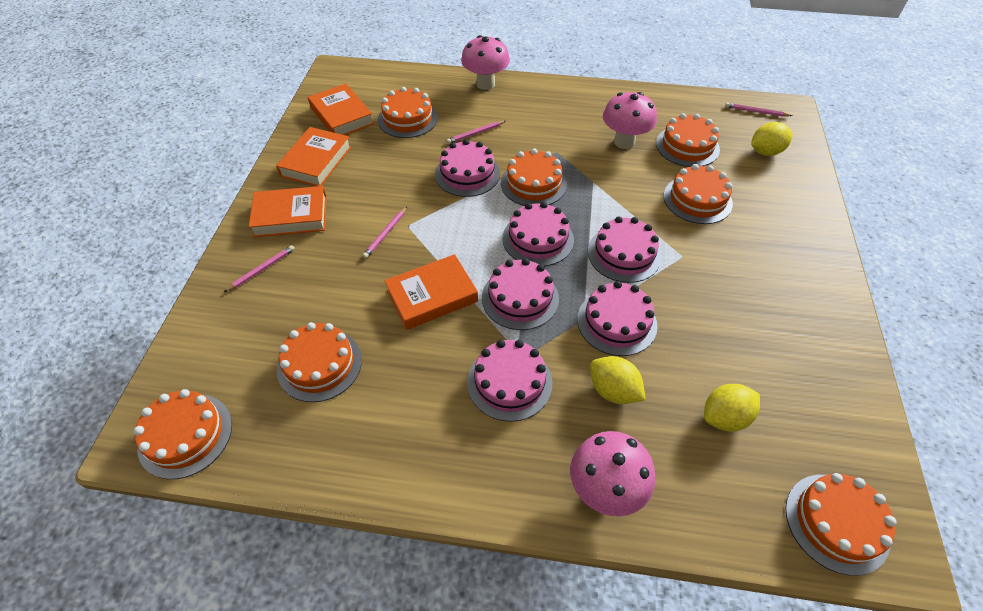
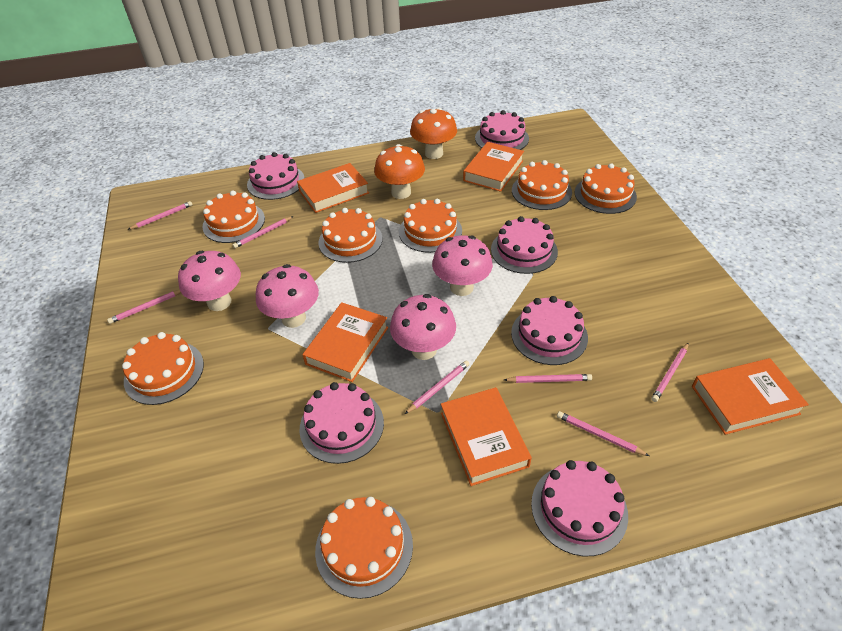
orange book: [249,186,327,237] [276,127,351,186] [308,84,374,135] [384,254,478,330] = 4 -> [297,163,369,213] [302,302,388,382] [441,387,532,486] [463,142,524,192] [692,358,809,435] = 5
orange mushroom: none = 0 -> [374,144,425,199] [410,108,457,159] = 2
pink mushroom: [461,35,510,90] [570,431,655,516] [603,92,657,149] = 3 -> [178,251,241,311] [256,264,319,328] [390,294,456,360] [432,235,493,296] = 4
pink pencil: [224,245,295,292] [362,207,407,259] [446,121,506,144] [725,103,792,117] = 4 -> [107,290,181,324] [128,201,192,230] [233,216,294,248] [405,360,469,414] [504,374,592,383] [557,411,649,456] [651,343,689,402] = 7
yellow lemon: [590,356,646,404] [704,384,760,432] [751,122,792,156] = 3 -> none = 0

